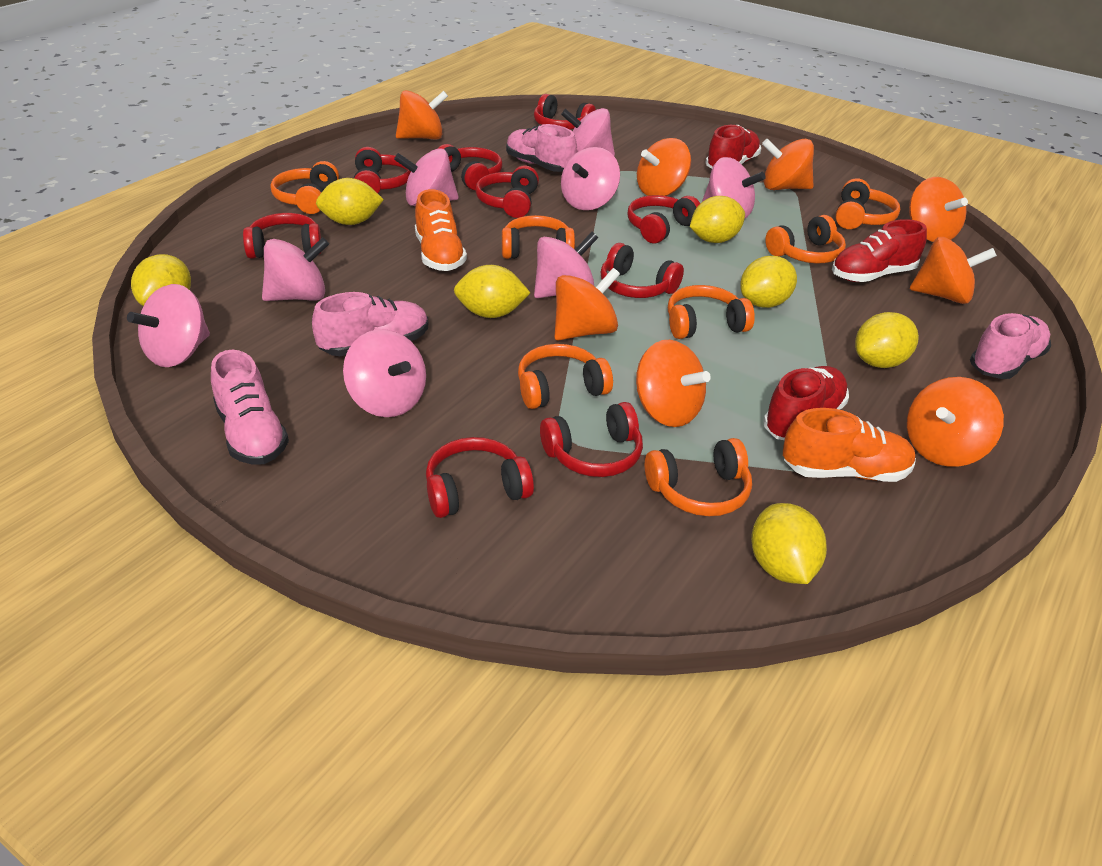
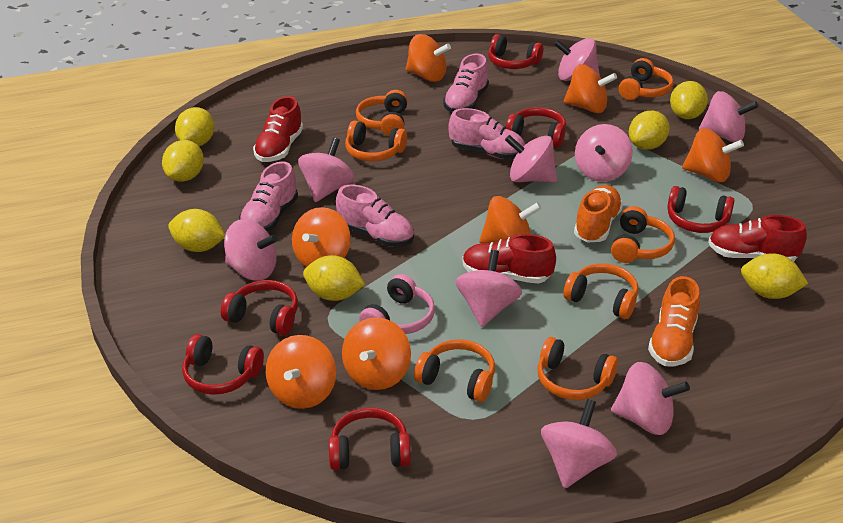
orange spinning top: [396,90,448,139] [555,268,620,341] [636,340,711,427] [637,138,691,196] [762,139,814,190] [907,377,1004,467] [909,177,968,242] [910,237,997,304] = 8 -> [266,335,336,409] [292,207,351,267] [342,317,411,390] [406,34,451,82] [479,196,542,243] [564,64,617,113] [682,128,744,182] = 7
pink headphones: none = 0 -> [359,274,435,334] = 1
pink spinning top: [127,284,210,367] [262,237,329,301] [343,329,426,417] [394,148,459,206] [534,232,598,298] [561,108,615,156] [561,147,620,210] [702,157,765,218] = 8 -> [224,219,278,281] [298,138,354,202] [456,250,522,327] [505,135,557,182] [541,399,617,489] [554,38,600,81] [575,124,633,182] [611,362,690,435] [699,91,758,142] = 9
red headphones: [243,213,321,259] [354,147,411,193] [426,437,534,518] [438,144,502,190] [475,165,539,218] [534,94,596,129] [540,402,643,477] [601,243,684,298] [628,195,700,243] = 9 -> [182,334,264,395] [221,280,298,335] [329,408,411,470] [488,34,543,69] [506,107,566,147] [667,186,735,233] = 6

